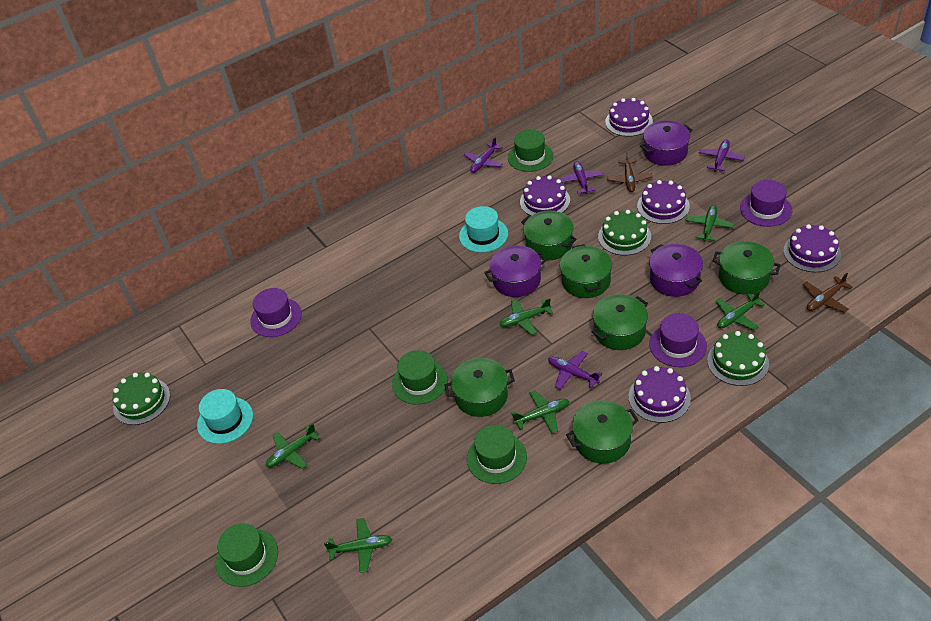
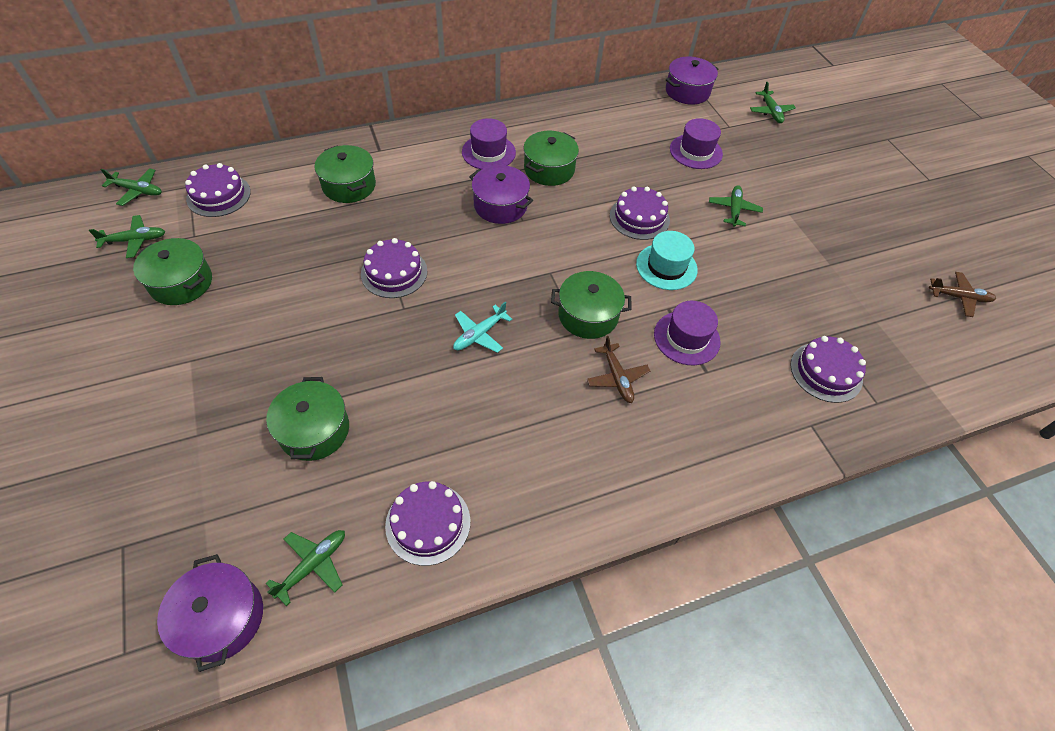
green cake: [113,373,170,425] [598,210,651,255] [707,331,769,386] = 3 -> none = 0
green hat: [215,523,278,587] [392,350,448,405] [467,425,527,484] [508,129,554,172] = 4 -> none = 0
green plane: [266,424,320,469] [324,518,392,573] [499,298,553,335] [511,390,569,433] [685,205,734,242] [715,290,765,331] = 6 -> [89,215,165,258] [100,168,162,206] [265,530,345,606] [709,185,763,227] [750,82,796,123] = 5
green pot: [444,358,515,417] [521,210,577,260] [560,244,612,298] [566,400,639,464] [592,294,648,350] [713,241,780,295] = 6 -> [133,238,212,305] [266,377,349,461] [315,145,376,203] [523,131,579,186] [551,271,631,339] = 5
purple plane: [464,137,503,173] [548,351,603,390] [560,161,604,194] [699,140,745,172] = 4 -> none = 0
turquoise hat: [197,389,253,444] [459,206,508,253] = 2 -> [636,231,698,290] = 1
turquoise plane: none = 0 -> [453,302,512,353] = 1

